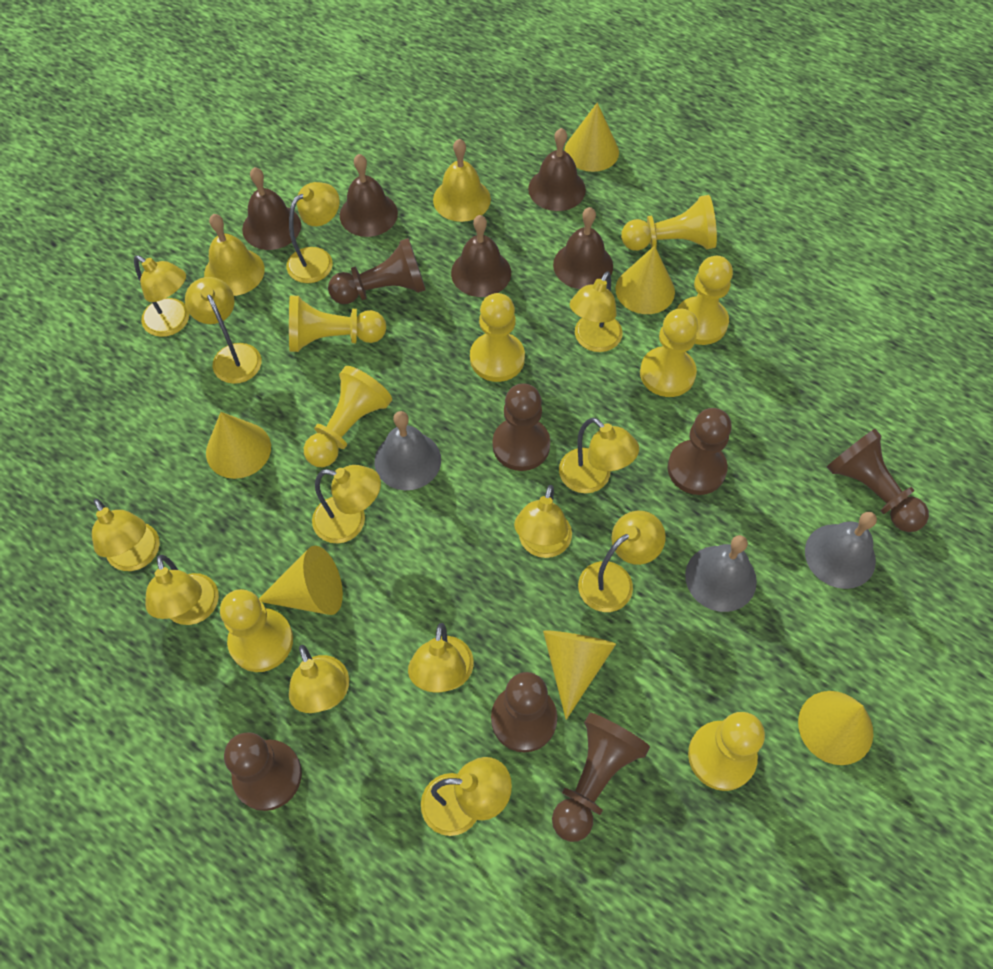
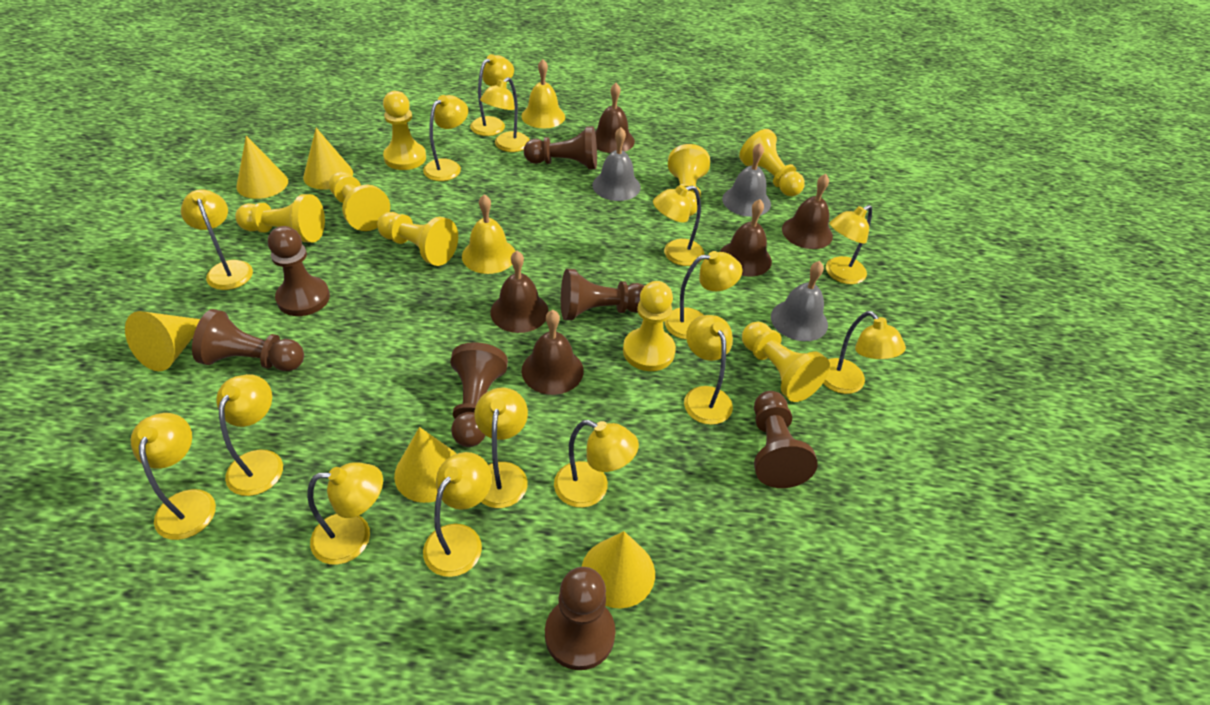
yellow cone: [206,412,271,479] [259,546,343,615] [543,630,616,720] [564,103,619,172] [615,246,675,314] [798,691,873,765] = 6 -> [125,311,200,371] [236,136,288,199] [303,128,353,190] [394,427,457,503] [582,531,655,608] = 5
yellow lamp: [92,499,160,571] [134,255,189,337] [145,555,219,625] [185,277,261,384] [286,182,340,283] [289,645,349,713] [312,465,381,543] [408,623,474,692] [421,757,512,836] [514,485,572,558] [559,418,639,493] [570,271,623,352] [578,511,666,612] = 13 -> [131,413,216,540] [181,189,253,290] [216,374,283,496] [307,462,383,565] [423,95,468,181] [423,452,492,577] [470,54,514,136] [474,388,528,508] [480,77,530,152] [554,420,639,508] [653,185,705,266] [664,251,743,340] [684,315,733,425] [823,311,906,394] [826,205,872,284] = 15

